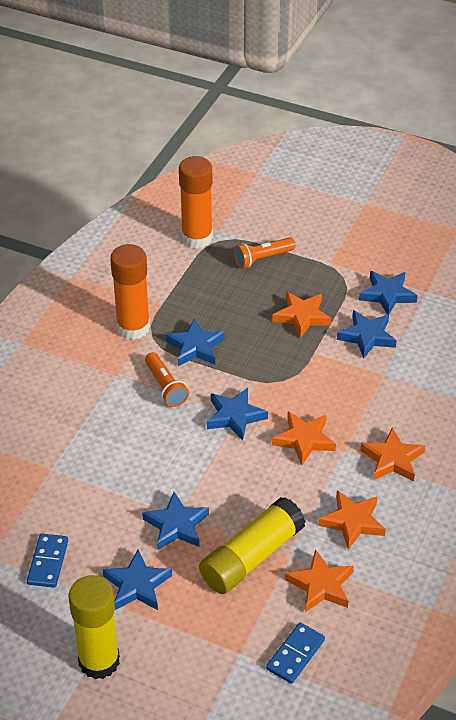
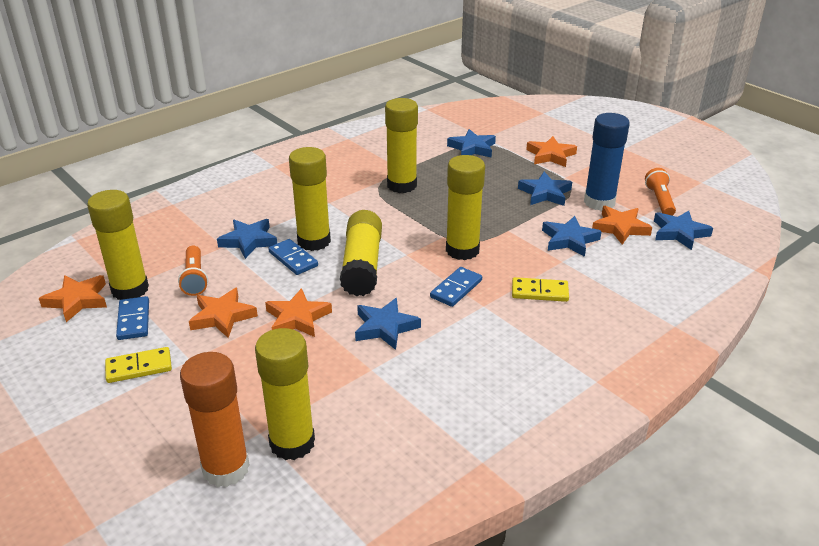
blue domino: [27,534,68,588] [266,622,325,684] = 2 -> [116,296,149,340] [268,239,318,275] [430,267,482,307] = 3
blue glue stick: none = 0 -> [584,113,630,211] = 1
orange glue stick: [110,244,150,340] [179,156,213,248] = 2 -> [180,352,250,487] = 1
yellow domino: none = 0 -> [105,347,172,383] [512,277,569,302] = 2
yellow glue stick: [68,575,120,679] [199,497,306,594] = 2 -> [87,190,149,300] [255,328,315,460] [289,147,331,251] [340,210,382,296] [385,98,418,193] [446,155,485,260] = 6

